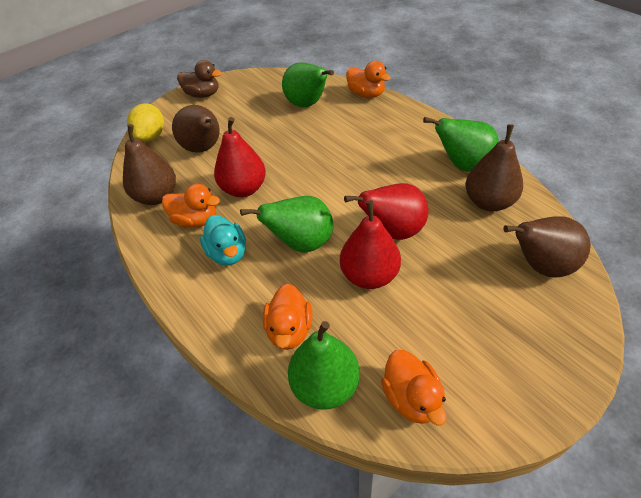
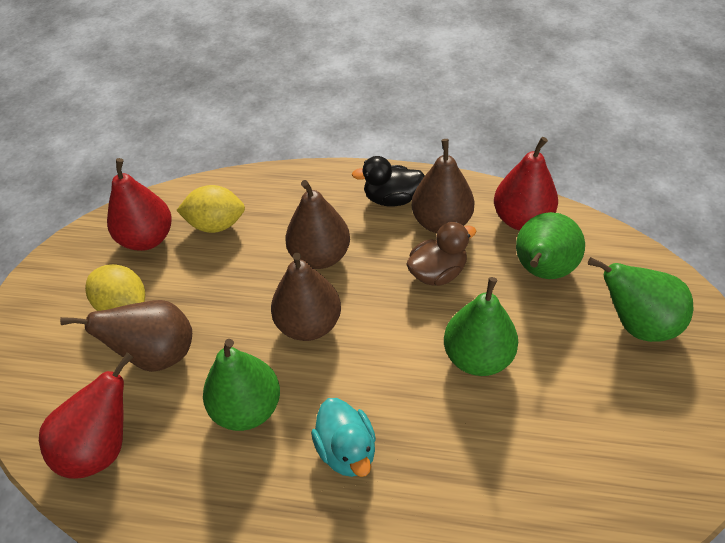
black duck: none = 0 -> [352,156,425,206] = 1
orange duck: [162,184,220,228] [263,284,312,350] [346,61,391,98] [381,350,446,426] = 4 -> none = 0
yellow lemon: [127,103,164,142] = 1 -> [85,264,145,311] [176,185,245,233] = 2

